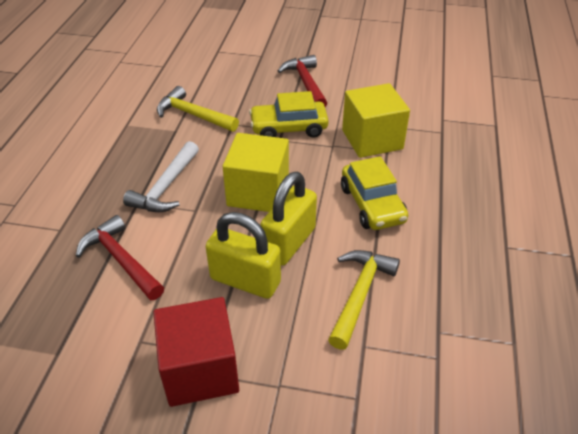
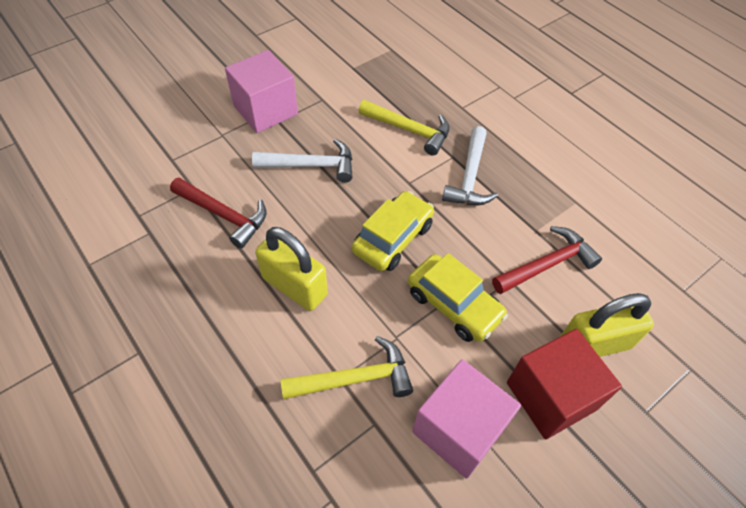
pink cube: none = 0 -> [225,50,298,133] [412,359,521,479] = 2
white hammer: [123,141,199,212] = 1 -> [252,139,352,183] [442,126,498,205] = 2
yellow cube: [223,133,289,212] [342,83,410,158] = 2 -> none = 0

